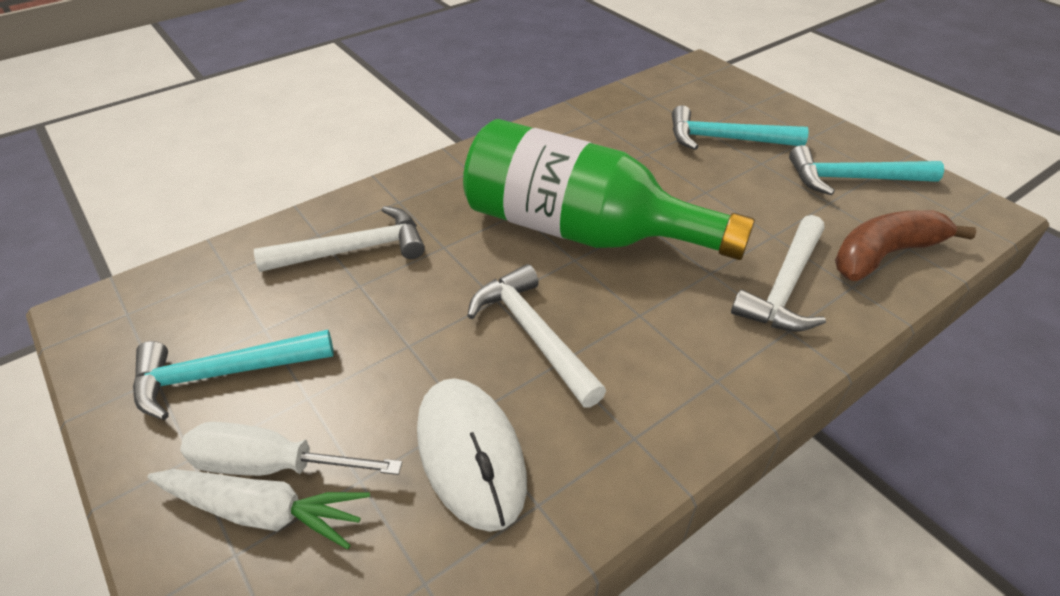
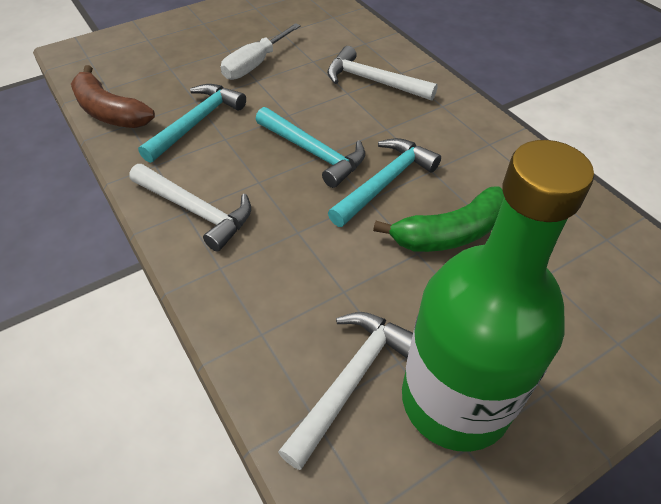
green banana: none = 0 -> [373,186,504,252] = 1
white carrot: [148,469,370,549] = 1 -> none = 0
white mouse: [417,378,527,532] = 1 -> none = 0

